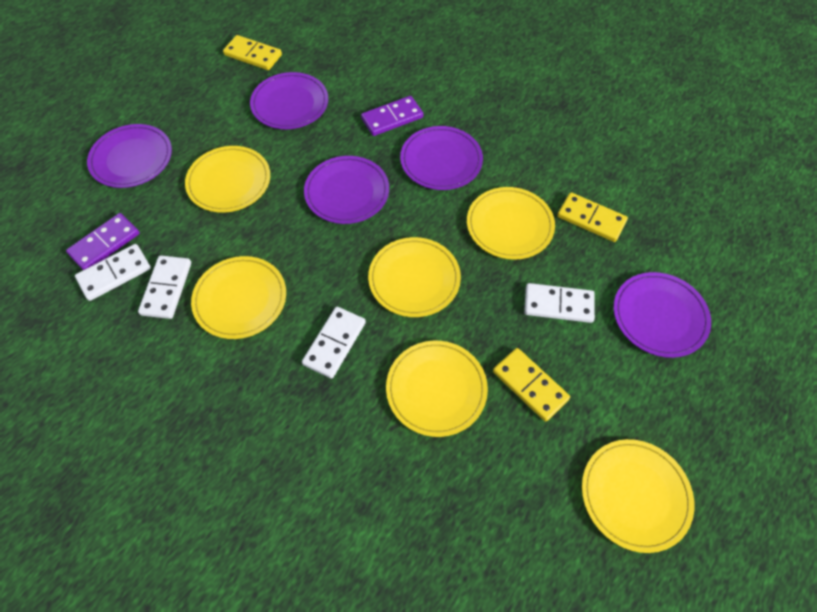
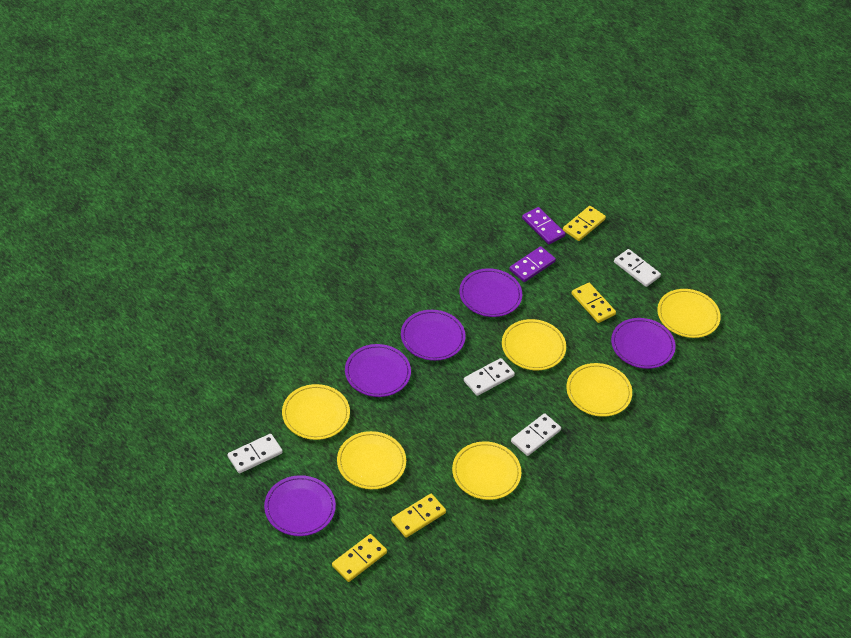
yellow domino: [223,35,282,70] [493,348,570,422] [557,192,628,242] = 3 -> [332,534,387,582] [391,494,446,538] [563,206,606,241] [572,283,616,323] = 4

